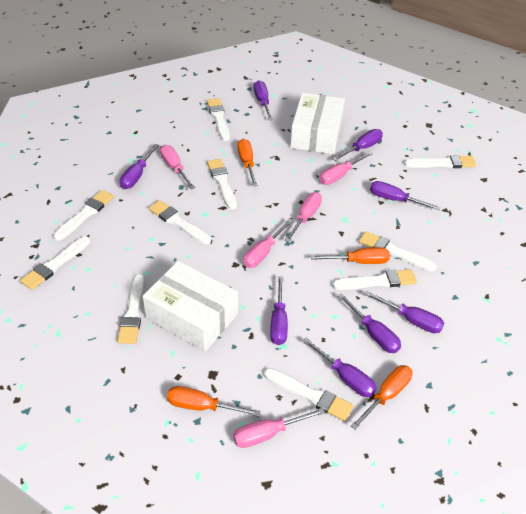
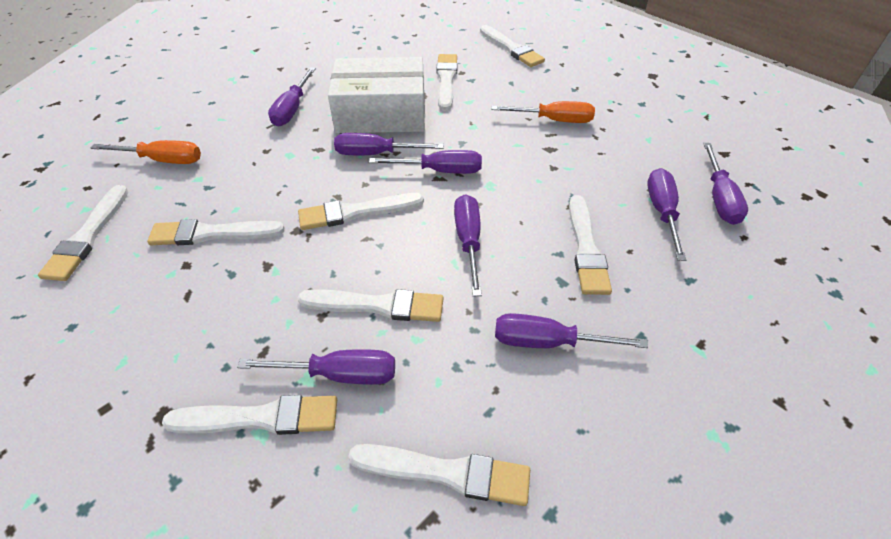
orange screwdriver: [167,386,260,416] [237,139,257,186] [311,247,390,264] [351,365,412,430] = 4 -> [91,140,201,164] [492,101,595,123] = 2
pink screwdriver: [160,145,195,189] [233,408,325,448] [243,219,293,268] [285,192,322,242] [319,151,373,185] = 5 -> none = 0
white box: [143,261,238,351] [290,93,345,155] = 2 -> [328,57,425,133] = 1
white brush: [20,236,90,290] [54,190,114,241] [117,274,145,344] [149,200,211,244] [207,98,230,141] [207,159,237,210] [264,368,354,421] [333,269,417,290] [359,231,437,271] [404,155,476,168] = 10 -> [38,185,129,281] [147,219,285,245] [162,395,337,435] [297,289,443,322] [298,193,424,230] [348,444,530,506] [437,54,458,111] [480,25,545,67] [569,195,612,295] = 9

